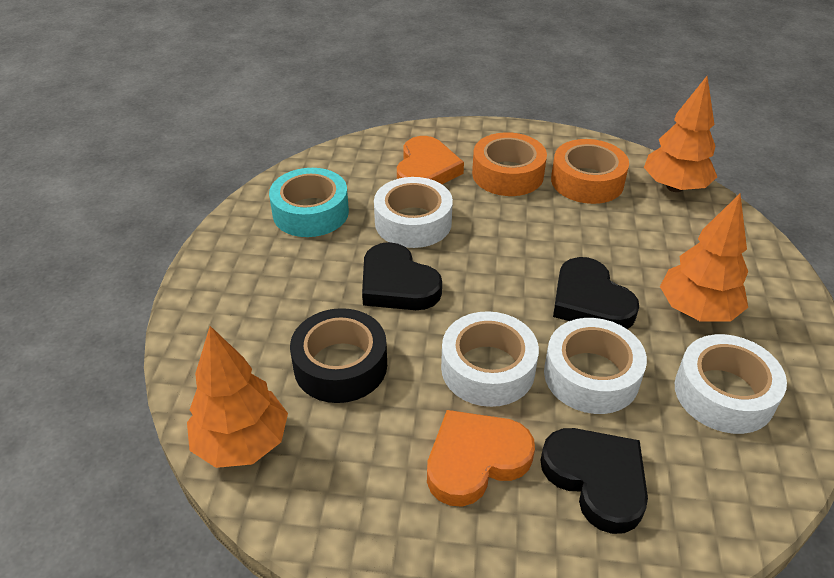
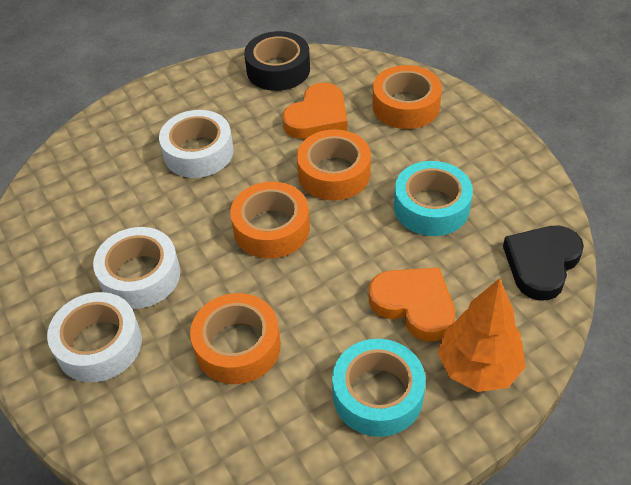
black heart: [362,242,442,310] [540,428,648,534] [553,257,639,329] = 3 -> [503,226,584,300] = 1
orange tape: [472,132,547,196] [551,139,629,204] = 2 -> [190,293,281,384] [230,182,310,259] [297,129,371,201] [373,65,442,129] = 4
orange tree: [187,326,288,468] [644,76,717,192] [660,194,748,322] = 3 -> [437,278,526,392] = 1
turquoise tape: [269,168,349,237] = 1 -> [332,339,426,437] [394,161,473,236] = 2
white tape: [374,177,453,248] [441,311,539,407] [544,318,647,414] [675,334,787,434] = 4 -> [47,292,142,382] [93,227,180,309] [159,110,233,178] = 3

